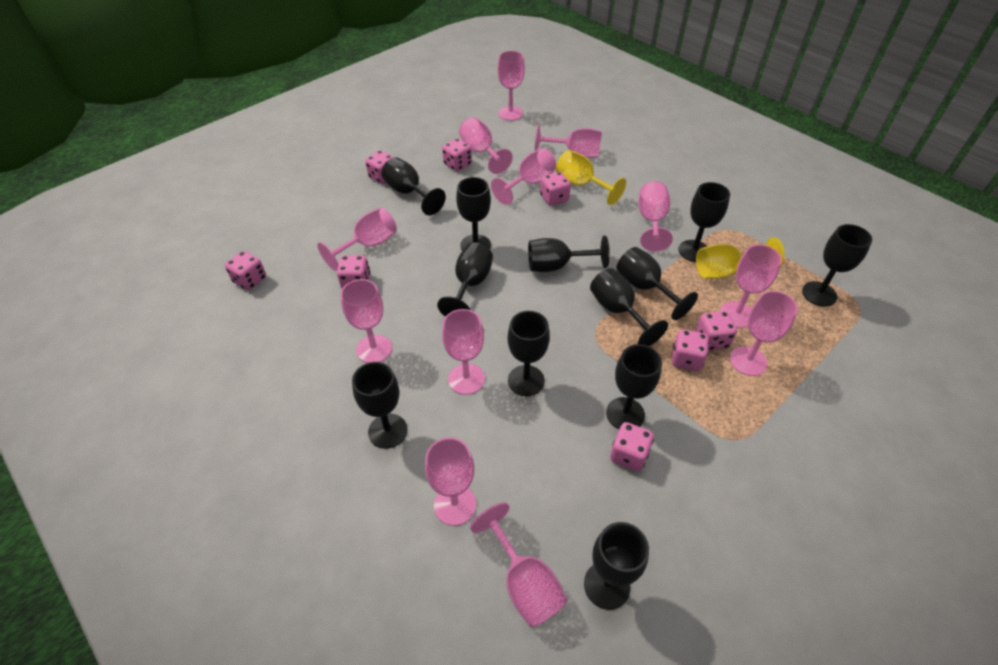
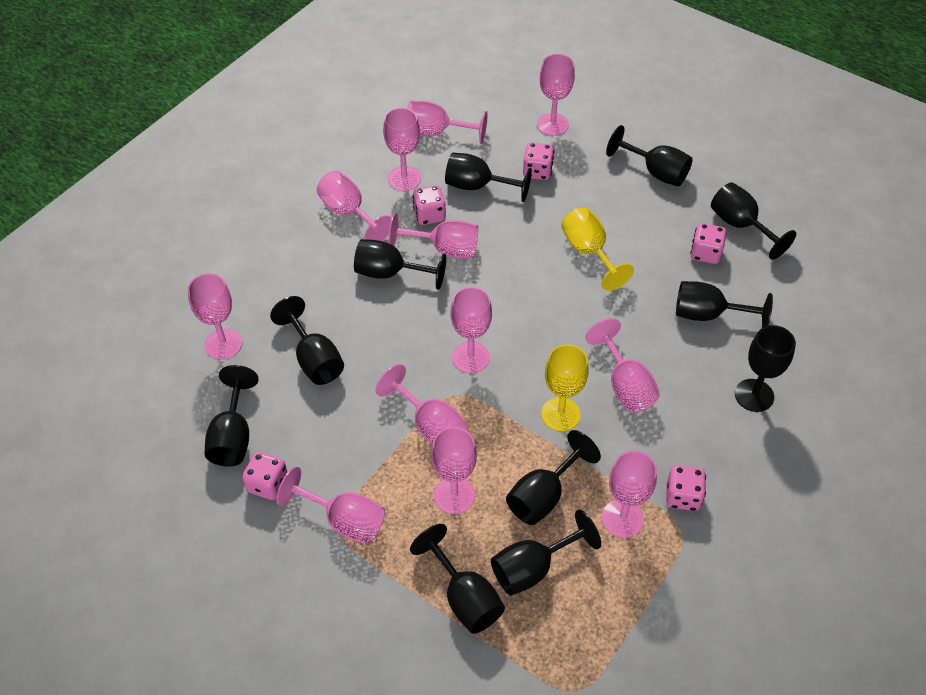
black goblet: [352,362,407,449] [382,157,446,215] [437,242,493,317] [456,177,491,251] [508,311,550,396] [528,236,610,272] [584,522,649,610] [590,268,668,346] [606,344,662,429] [616,247,698,320] [679,182,730,262] [802,224,872,307] = 12 -> [204,365,259,467] [270,296,344,385] [354,239,446,290] [410,524,505,634] [445,153,532,202] [491,509,601,596] [506,430,601,525] [606,125,693,187] [676,281,773,328] [711,182,796,260] [735,325,796,412] = 11
pink dice: [225,251,266,290] [337,255,370,288] [365,150,394,184] [442,138,472,171] [540,172,571,206] [610,422,654,471] [672,329,709,371] [696,311,737,350] = 8 -> [242,452,287,500] [413,185,446,225] [523,143,554,180] [666,465,706,511] [690,223,726,264] = 5

